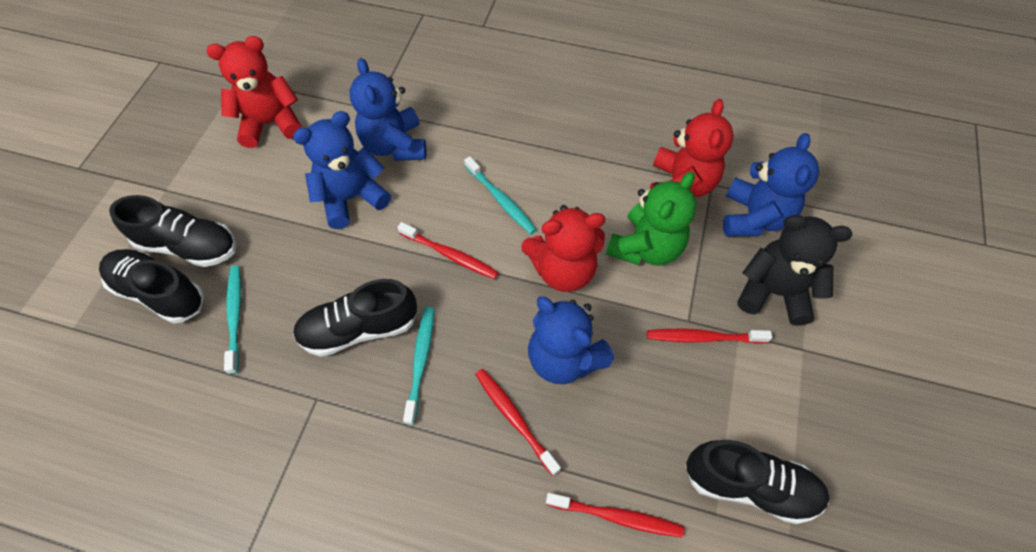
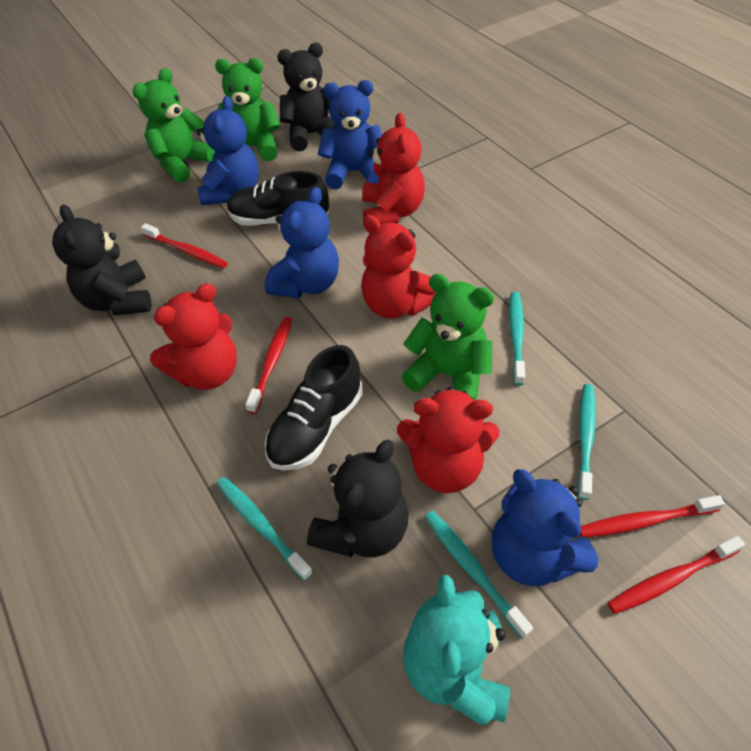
black shoe: [99,249,204,324] [109,195,236,267] [293,279,417,357] [685,440,829,524] = 4 -> [227,171,329,226] [264,345,363,471] = 2
black teddy bear: [737,215,852,325] = 1 -> [52,205,152,315] [277,43,335,151] [307,439,409,557] = 3
green teddy bear: [606,172,696,265] = 1 -> [133,68,216,182] [215,58,280,161] [402,274,494,401] = 3
red teddy bear: [206,36,302,148] [521,205,605,292] [650,99,734,197] = 3 -> [150,283,237,390] [361,215,436,319] [362,113,425,225] [397,387,499,493] = 4
turquoise teddy bear: none = 0 -> [403,575,510,725] = 1
turquoise toothbrush: [224,265,241,374] [403,307,434,425] [464,156,537,234] = 3 -> [216,477,313,581] [424,511,533,639] [509,292,525,385] [577,384,596,500] = 4

